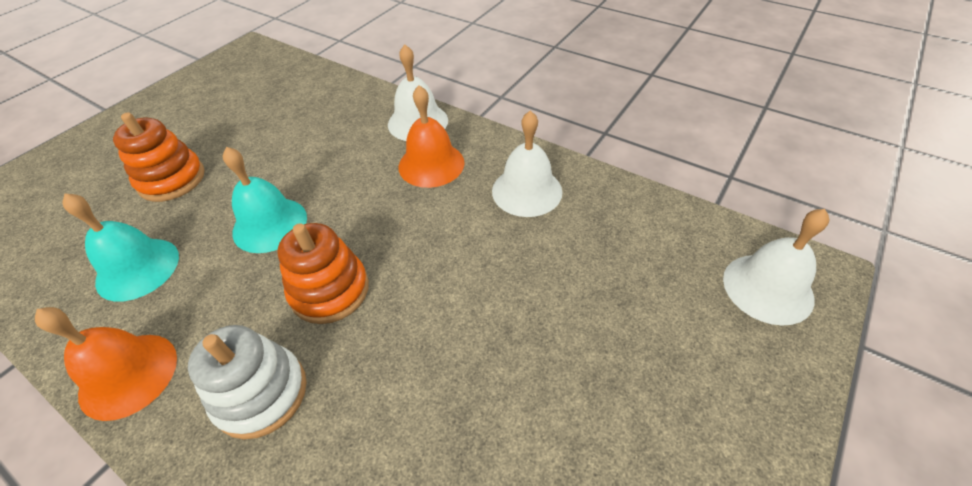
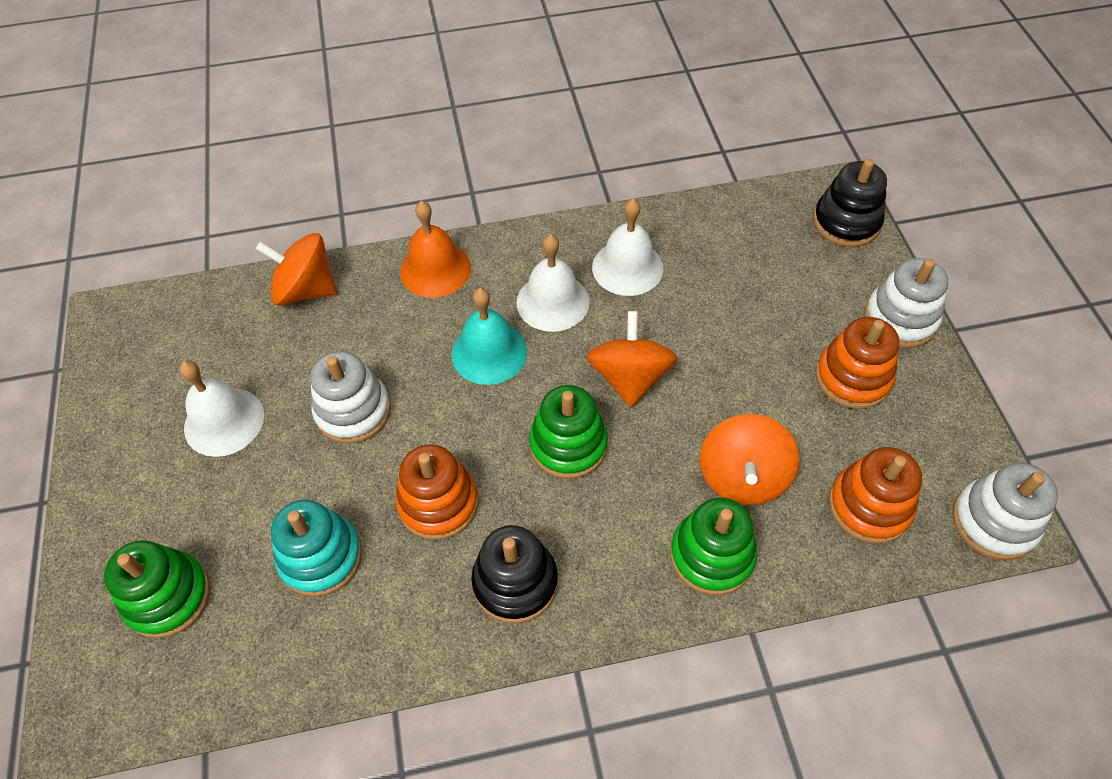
black stacking toy: none = 0 -> [471,525,558,624] [813,159,887,247] = 2
green stacking toy: none = 0 -> [104,540,210,639] [529,385,608,479] [670,498,757,595] = 3
orange bell: [35,307,177,421] [399,85,465,188] = 2 -> [400,201,471,298] = 1
orange spinning top: none = 0 -> [256,233,337,306] [587,311,677,407] [700,414,800,505] = 3
orange stacking toy: [113,112,205,202] [278,223,369,324] = 2 -> [395,444,479,540] [815,317,899,409] [829,447,922,544] = 3
turquoise bell: [62,193,179,302] [223,147,307,253] = 2 -> [452,288,527,385] = 1
turquoise stacking toy: none = 0 -> [271,500,362,597] = 1
white stacking toy: [188,325,307,439] = 1 -> [311,351,391,444] [864,258,948,348] [952,463,1058,560] = 3

